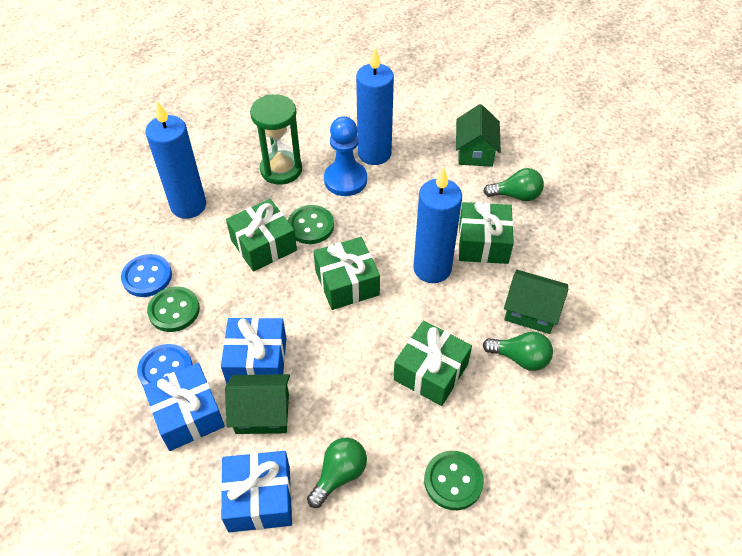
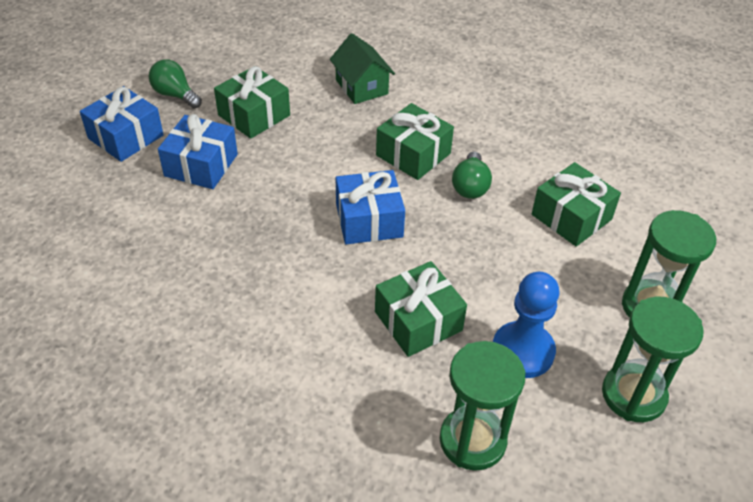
blue button: [121,254,172,297] [137,344,193,386] = 2 -> none = 0
blue candle: [145,101,206,219] [356,48,394,165] [413,167,462,283] = 3 -> none = 0
green button: [147,286,200,332] [288,205,334,244] [424,451,484,510] = 3 -> none = 0
green hourglass: [250,94,302,185] = 1 -> [440,341,525,471] [602,296,703,422] [622,210,716,318] = 3
green house: [225,374,290,434] [456,104,501,167] [504,270,568,334] = 3 -> [330,33,395,104] = 1
green light bulb: [307,438,367,508] [483,168,544,201] [483,332,553,371] = 3 -> [148,59,202,109] [452,151,492,199] = 2

